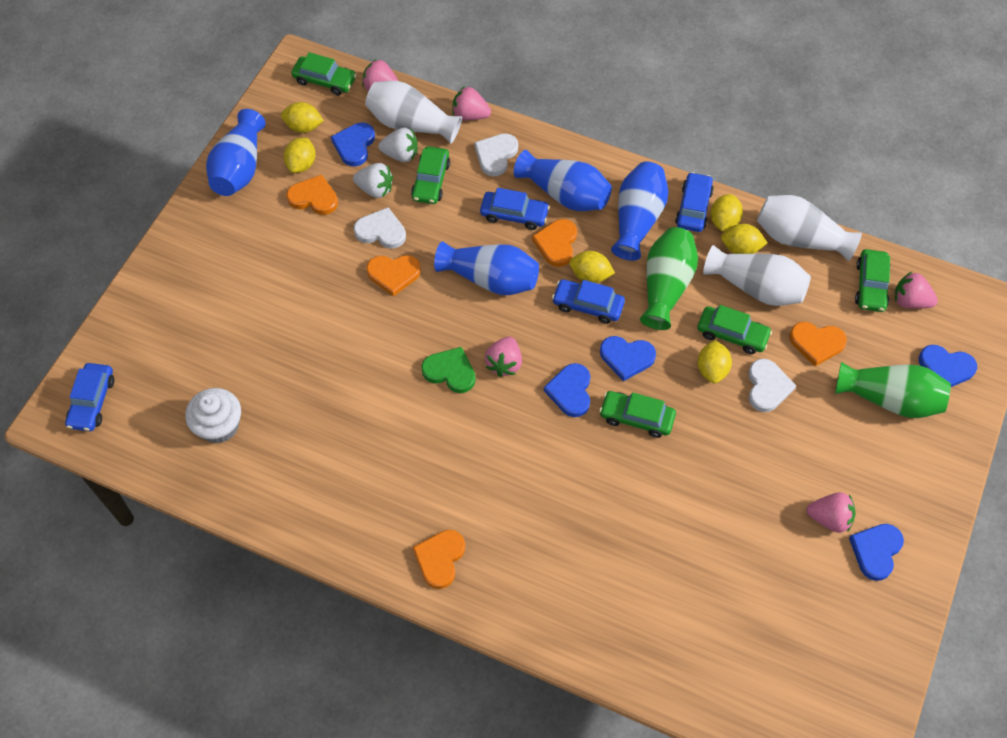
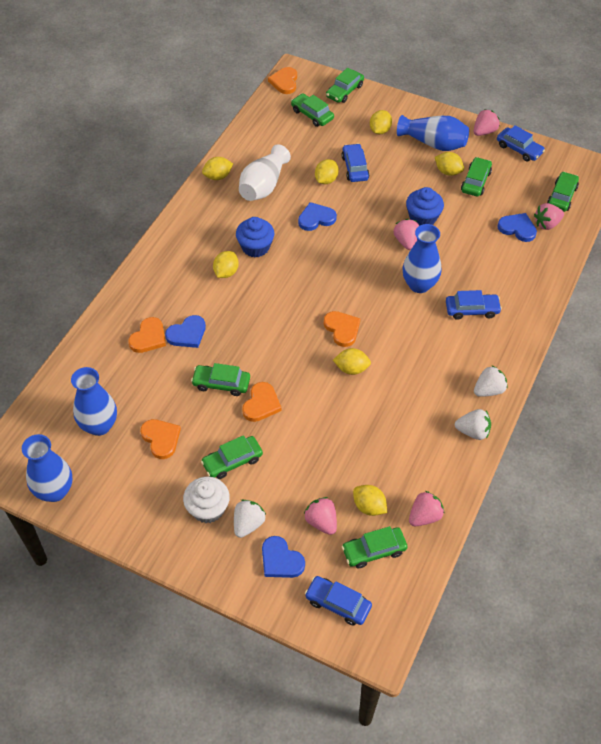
blue cupcake: none = 0 -> [236,217,274,258] [406,187,444,225] = 2
blue heart: [331,122,375,166] [544,363,590,417] [600,336,656,381] [849,524,904,581] [918,345,977,387] = 5 -> [165,315,206,348] [262,536,305,578] [298,202,337,231] [497,213,537,242] = 4
green car: [291,52,357,95] [411,146,450,204] [599,391,676,438] [698,305,772,354] [855,249,890,312] = 5 -> [191,363,250,396] [201,435,263,479] [291,93,334,127] [326,68,364,103] [342,526,407,568] [461,157,492,197] [547,172,579,212] = 7
green heart: [421,347,476,393] = 1 -> none = 0
green vase: [640,227,698,330] [835,362,951,418] = 2 -> none = 0
white heart: [354,207,406,249] [474,133,518,176] [748,359,796,412] = 3 -> none = 0
white strawberry: [353,163,393,198] [378,128,418,162] = 2 -> [234,500,266,538] [455,409,491,440] [474,366,508,397] = 3
white vase: [365,81,462,144] [703,245,811,306] [757,195,862,261] = 3 -> [239,144,291,201] = 1
yellow lemon: [281,102,324,133] [284,137,316,173] [569,251,615,283] [697,340,732,383] [710,194,743,232] [721,224,767,254] = 6 -> [202,157,233,180] [213,251,239,278] [315,159,339,184] [333,348,371,375] [353,485,387,516] [370,110,392,134] [435,152,464,176] = 7

